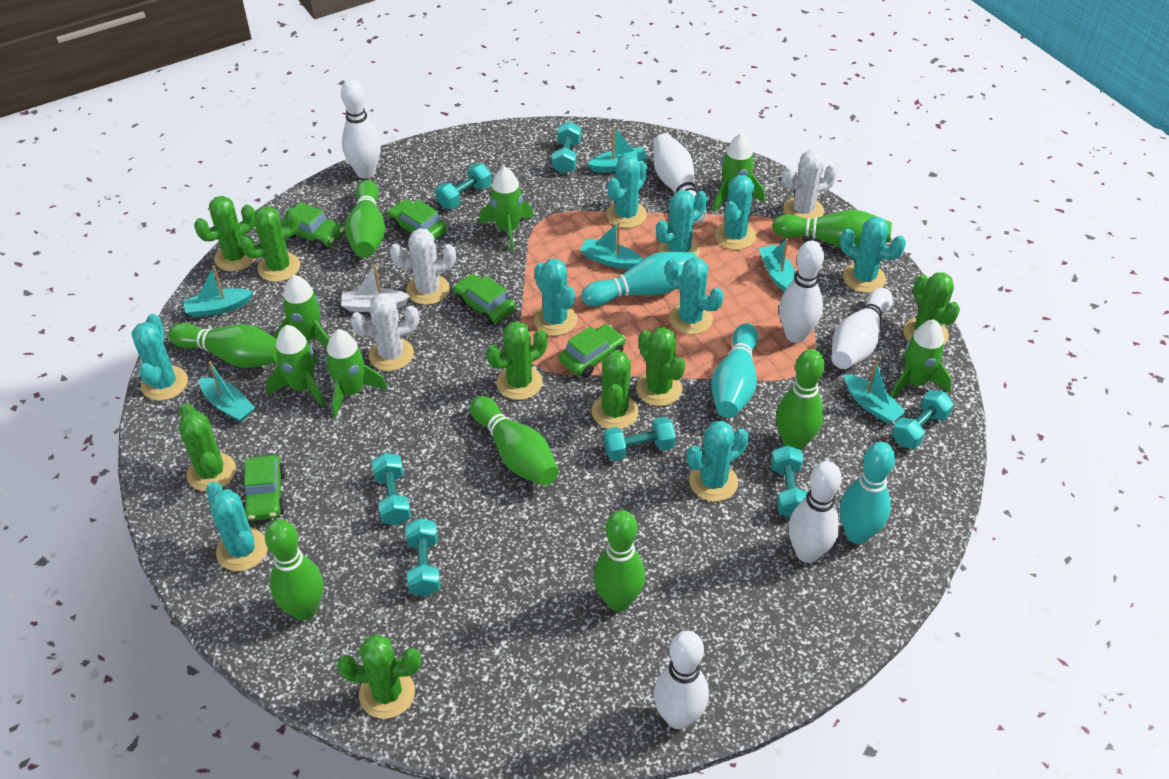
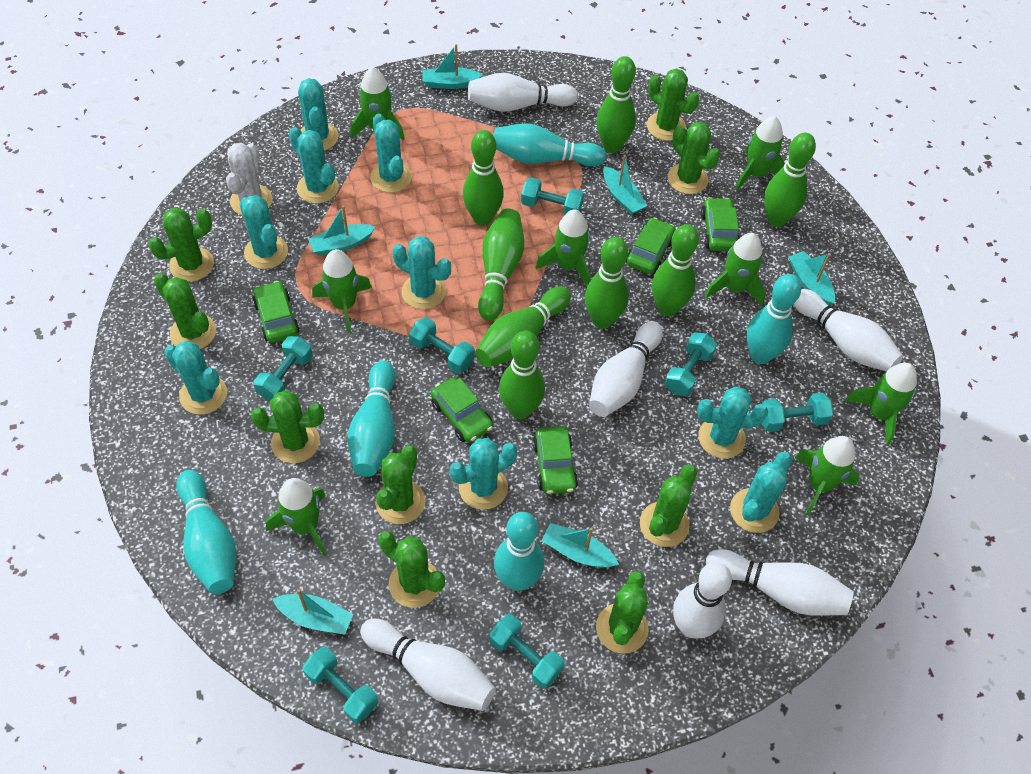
green bowling pin: [168,323,277,368] [265,520,323,621] [345,180,386,258] [470,396,559,486] [594,510,645,611] [772,210,892,248] [776,349,825,450] = 7 -> [463,130,504,226] [475,286,571,367] [478,208,524,321] [499,331,545,419] [585,237,628,329] [597,56,636,153] [652,224,699,316] [764,133,816,227] = 8
green cactus: [179,403,236,492] [194,196,256,271] [240,206,300,282] [337,634,421,719] [486,321,547,400] [592,350,639,429] [636,327,685,406] [903,272,960,344] = 8 -> [148,208,214,282] [154,273,216,349] [251,390,324,463] [376,445,425,524] [378,531,445,608] [596,571,649,654] [640,465,697,547] [647,69,699,141] [668,122,720,194] = 9
green rocket: [266,325,325,407] [274,275,330,348] [325,329,387,418] [479,166,534,252] [713,133,765,212] [891,320,952,398] = 6 -> [266,478,327,556] [312,249,372,333] [350,67,405,140] [536,209,590,286] [704,233,766,306] [735,116,785,191] [795,436,859,515] [845,363,917,445] = 8
turquoise bowling pin: [581,252,697,306] [711,323,758,418] [840,442,895,544] = 3 -> [176,470,236,594] [348,360,395,477] [494,124,606,167] [494,512,544,591] [746,274,801,364] = 5
white boat: [341,265,410,312] = 1 -> none = 0
white cactus: [350,293,419,371] [390,228,456,305] [781,150,838,219] = 3 -> [226,143,273,215] = 1

